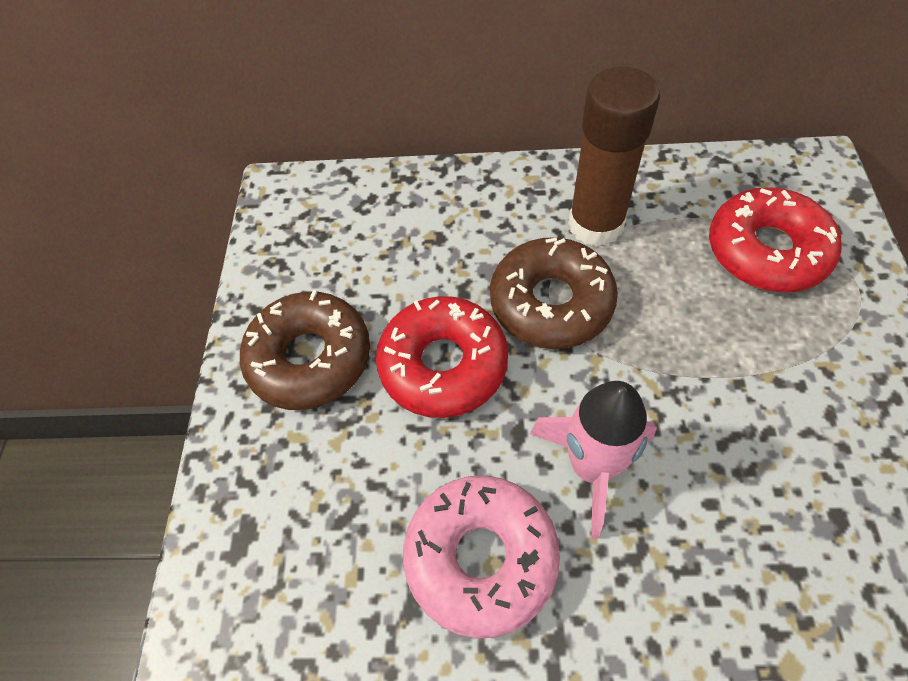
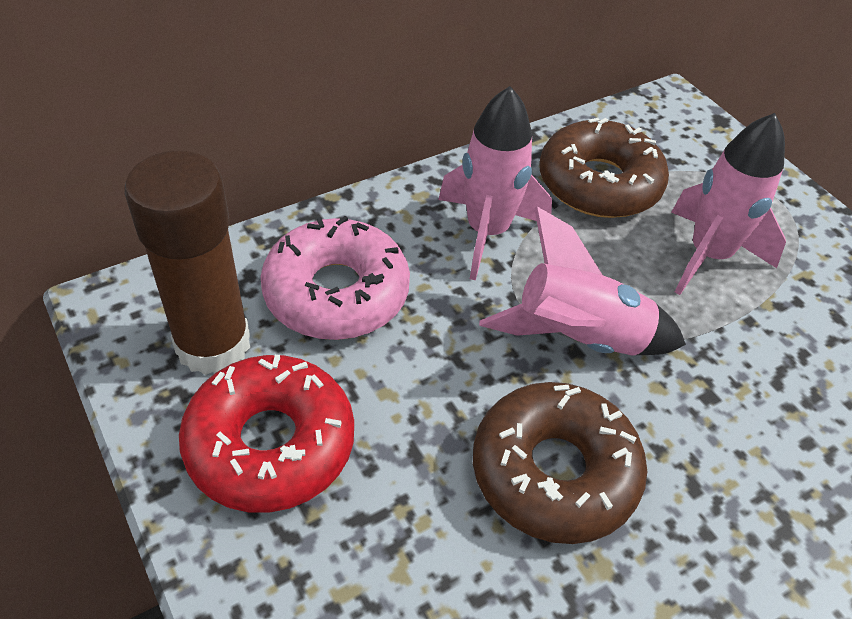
pink rocket: [530,381,657,539] = 1 -> [438,86,552,281] [479,207,686,355] [671,113,786,295] = 3
red donut: [376,296,508,418] [709,187,842,292] = 2 -> [179,355,354,513] = 1

